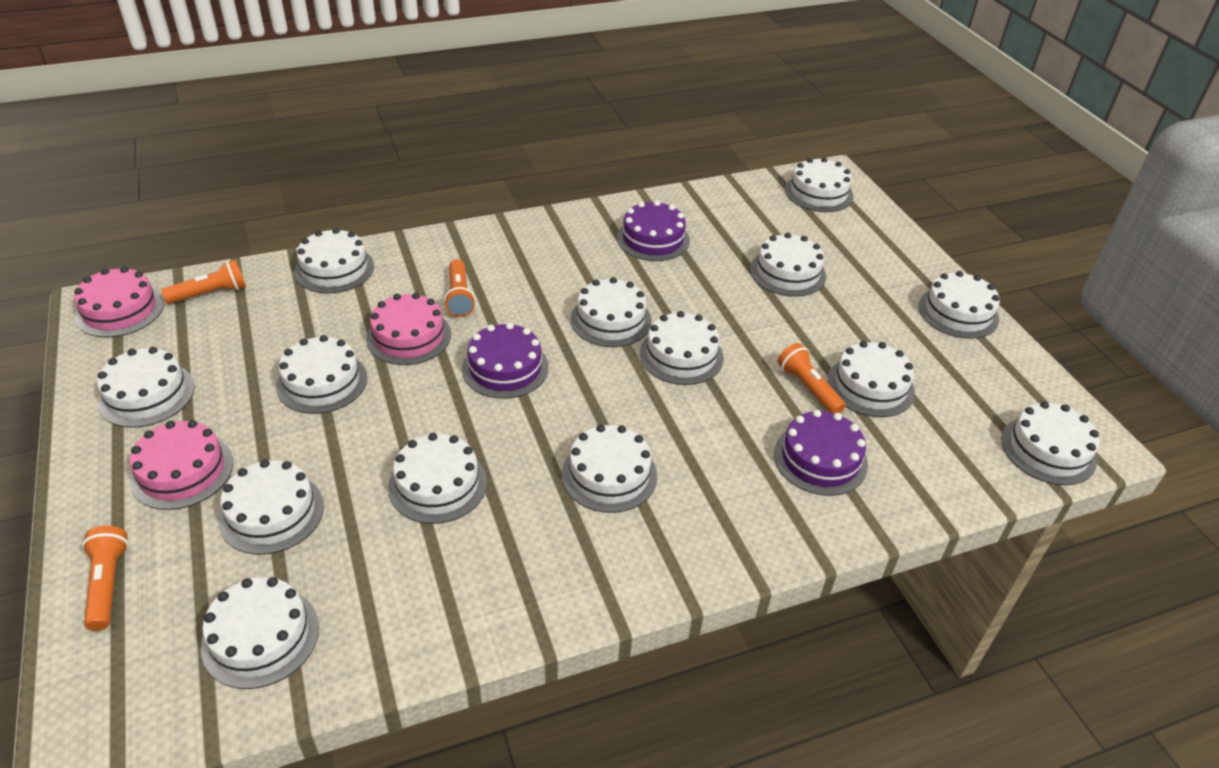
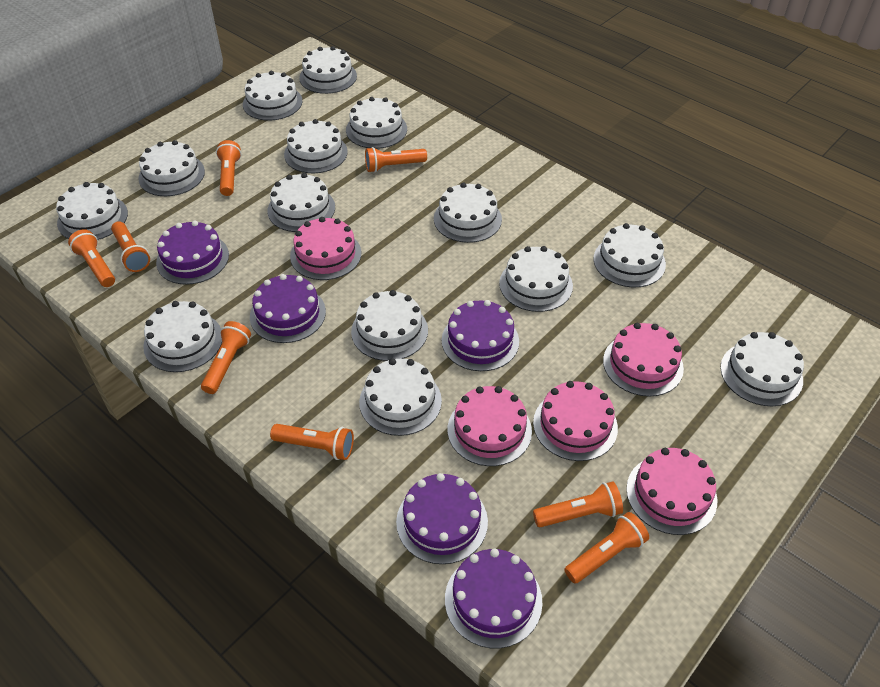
orange flashlight: [82,526,129,631] [161,260,246,304] [444,259,476,317] [778,343,846,413] = 4 -> [68,229,115,287] [111,221,150,272] [201,321,251,394] [216,140,242,196] [270,424,354,460] [365,147,427,172] [533,481,623,527] [564,512,649,584] = 8
pink cake: [74,267,164,337] [130,420,234,510] [366,293,451,365] = 3 -> [290,217,361,280] [448,386,532,466] [533,381,618,461] [603,323,684,397] [626,448,717,535] = 5
purple cake: [462,323,548,399] [617,201,690,261] [774,410,868,496] = 3 -> [156,221,229,285] [250,274,326,343] [396,473,488,564] [442,300,519,371] [445,549,543,648] = 5

